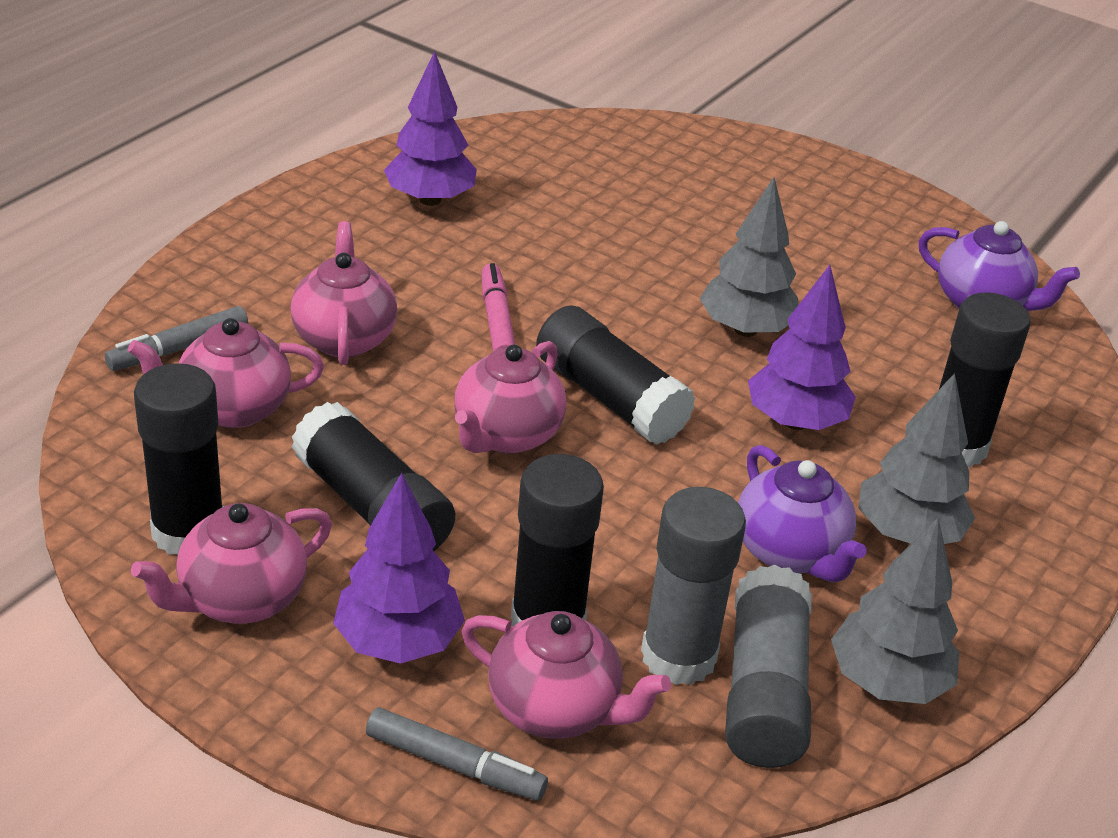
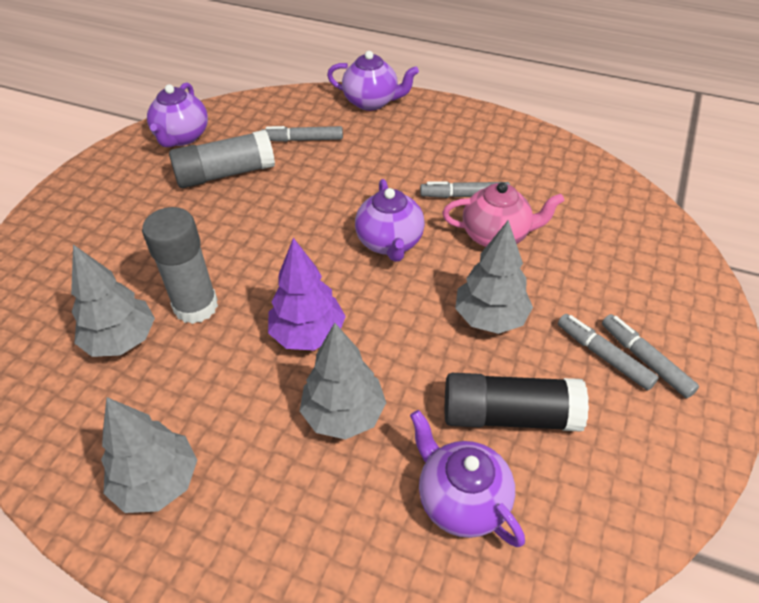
black glue stick: [134,363,223,555] [291,402,455,551] [511,454,604,628] [536,305,696,445] [939,292,1031,468] = 5 -> [445,373,589,432] = 1
grey marker: [105,306,248,371] [366,707,548,801] = 2 -> [262,126,343,142] [420,181,510,198] [558,314,659,390] [602,314,699,398] = 4
grey tree: [699,177,799,337] [831,518,959,704] [858,373,975,544] = 3 -> [71,245,155,357] [101,397,197,513] [300,323,386,440] [455,220,533,334] = 4
pink marker: [482,263,515,351] = 1 -> none = 0
pink teapot: [128,318,324,428] [131,503,332,624] [291,221,397,365] [454,341,566,454] [461,611,671,739] = 5 -> [442,182,565,247] = 1
purple teapot: [738,445,867,582] [919,221,1080,311] = 2 -> [147,82,208,147] [327,51,419,111] [355,179,425,262] [410,410,525,547] = 4
purple tree: [333,473,465,664] [384,51,477,206] [748,265,856,430] = 3 -> [268,238,346,351] = 1

